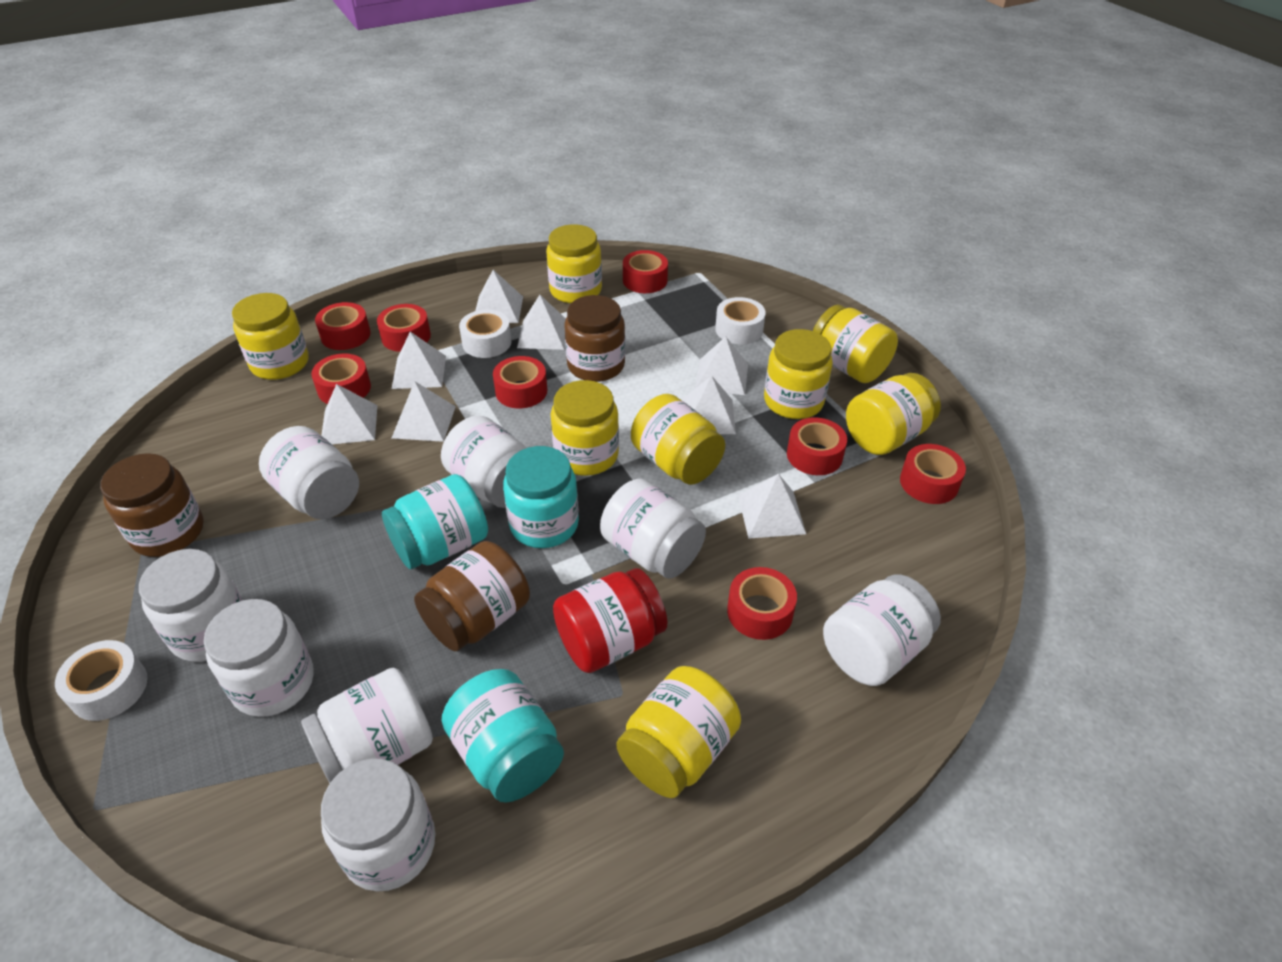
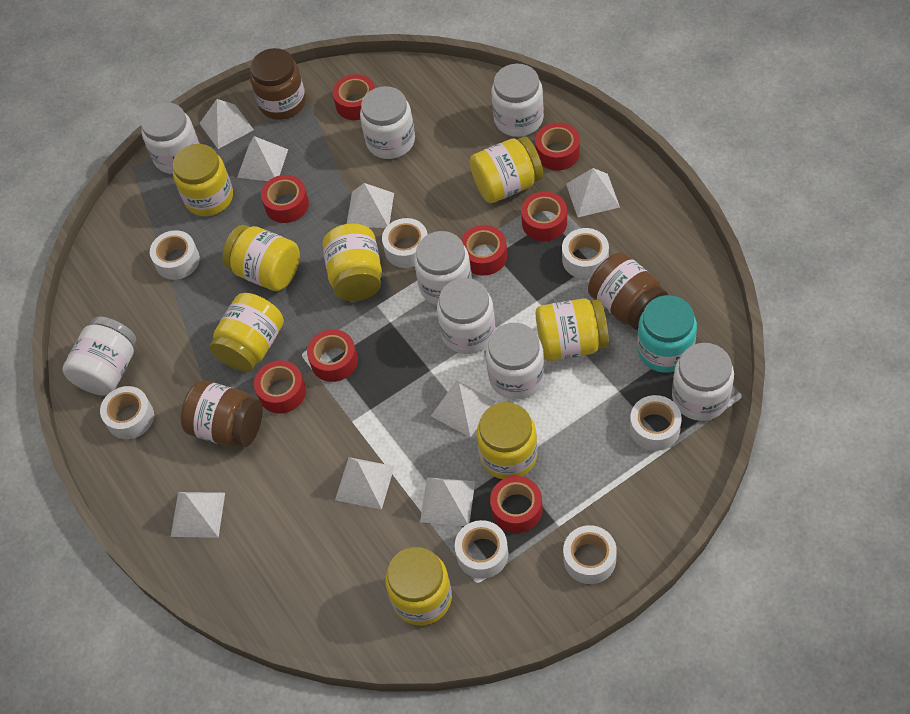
red jar: [553,568,667,673] = 1 -> none = 0
turquoise jar: [382,474,488,569] [442,669,564,803] [503,446,579,548] = 3 -> [637,295,697,373] = 1
white tape: [55,640,147,721] [459,310,511,358] [715,297,766,344] = 3 -> [100,386,154,439] [150,230,200,280] [382,218,428,268] [455,520,508,579] [562,228,609,279] [563,525,617,584] [630,395,682,451] = 7

